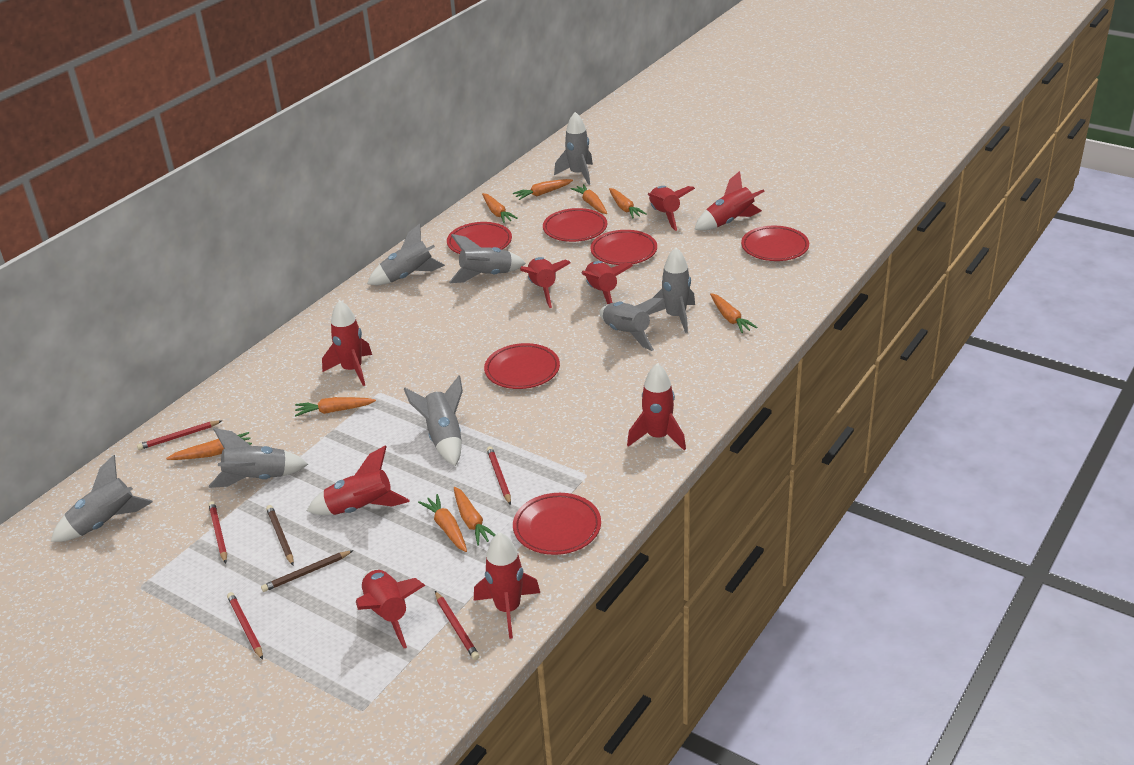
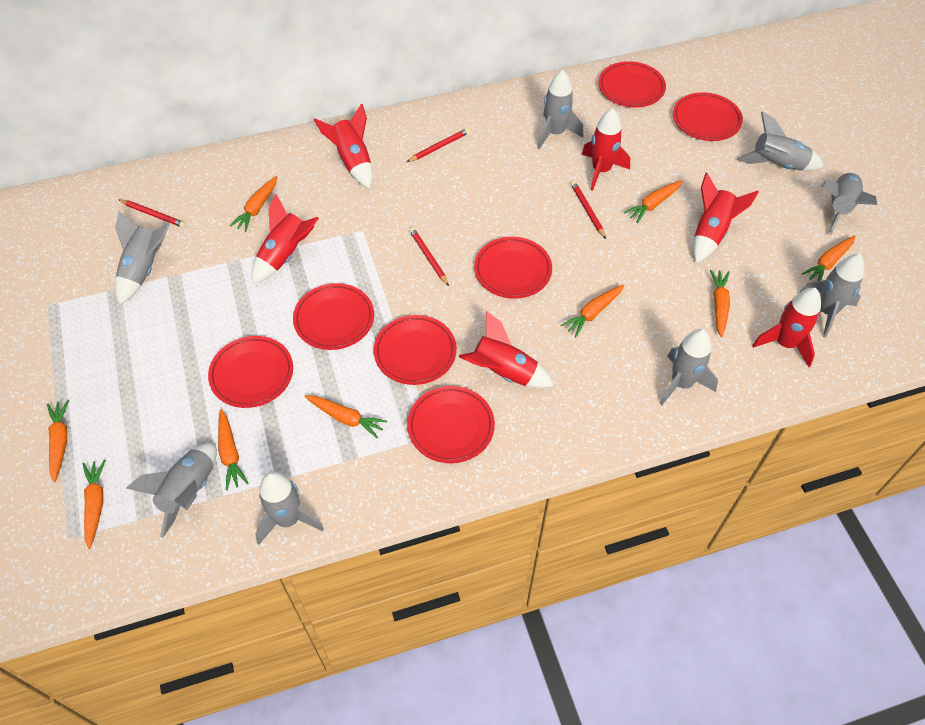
brown pencil: [261,550,354,592] [266,505,294,565] = 2 -> none = 0
red pencil: [137,421,222,450] [209,501,227,563] [227,592,263,660] [435,591,480,660] [487,446,511,505] = 5 -> [118,199,186,228] [407,128,470,162] [409,227,449,286] [571,181,606,239] = 4
red plate: [447,222,512,254] [484,343,560,389] [513,493,601,555] [543,208,607,242] [590,230,657,265] [741,226,809,261] = 6 -> [208,336,293,408] [293,283,374,350] [374,315,457,385] [407,386,495,463] [474,237,552,299] [598,61,666,107] [673,92,743,141] = 7
red rocket: [307,445,410,515] [322,300,372,386] [356,569,425,648] [474,532,540,639] [520,257,570,308] [581,261,633,304] [627,363,686,451] [648,186,695,231] [694,171,764,230] = 9 -> [252,194,319,284] [314,103,373,188] [459,311,554,388] [581,108,630,191] [693,172,759,263] [752,288,821,367] = 6

